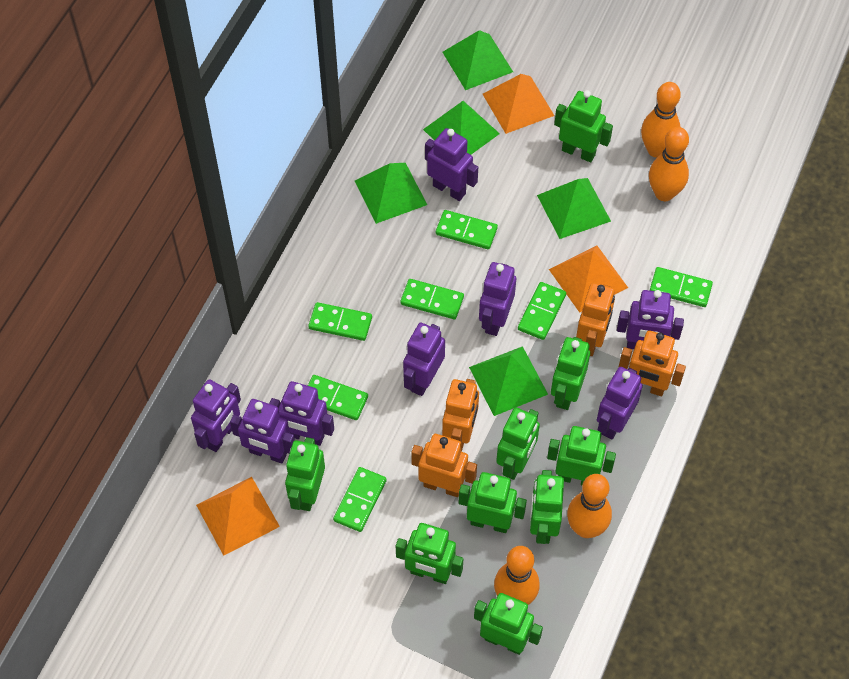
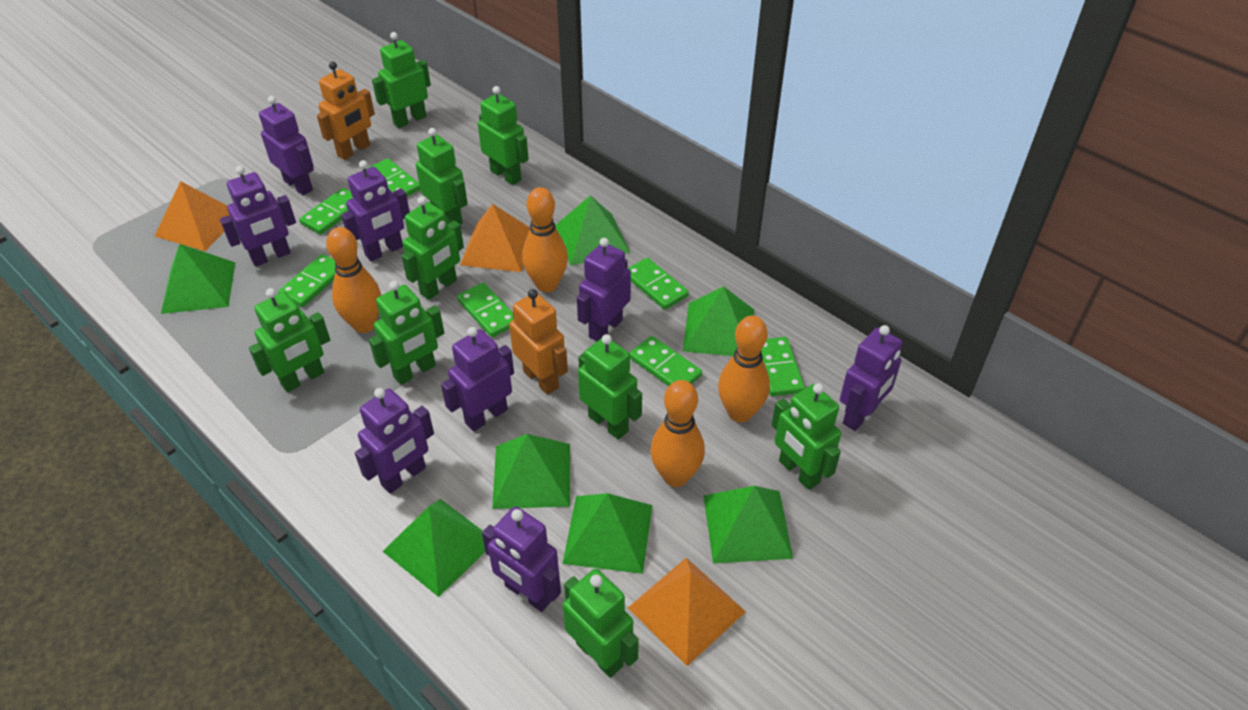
green pyramid: [355,163,427,224] [423,101,500,155] [443,30,513,90] [469,346,548,416] [537,178,611,239] = 5 -> [161,244,235,314] [382,499,485,597] [492,434,570,509] [555,195,630,266] [562,493,653,574] [683,286,754,356] [704,486,793,564] = 7
orange robot: [411,434,477,497] [442,379,479,451] [576,283,615,356] [619,331,686,396] = 4 -> [317,62,375,160] [509,289,568,395] = 2

